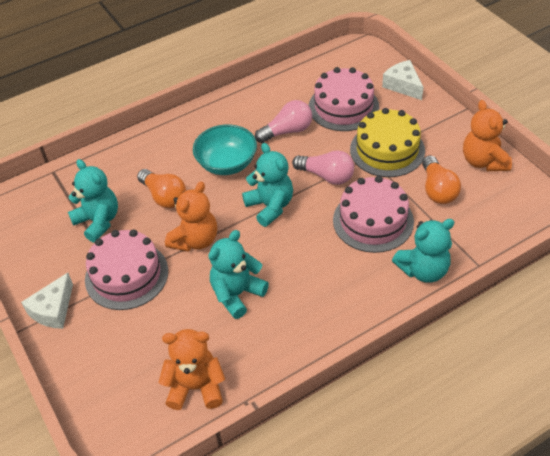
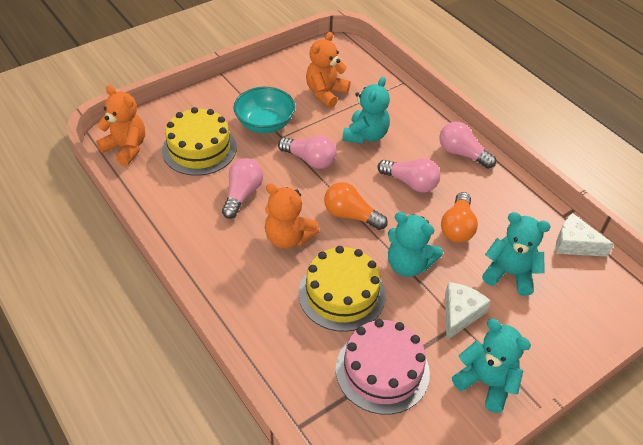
pink cake: [85,229,168,310] [309,67,379,131] [333,176,414,253] = 3 -> [336,319,430,414] = 1
pink light bulb: [255,100,312,143] [292,150,354,185] = 2 -> [222,158,263,219] [278,135,337,169] [378,158,440,193] [439,121,496,169] = 4
yellow cake: [350,108,425,177] = 1 -> [162,107,237,176] [299,246,386,332] = 2

